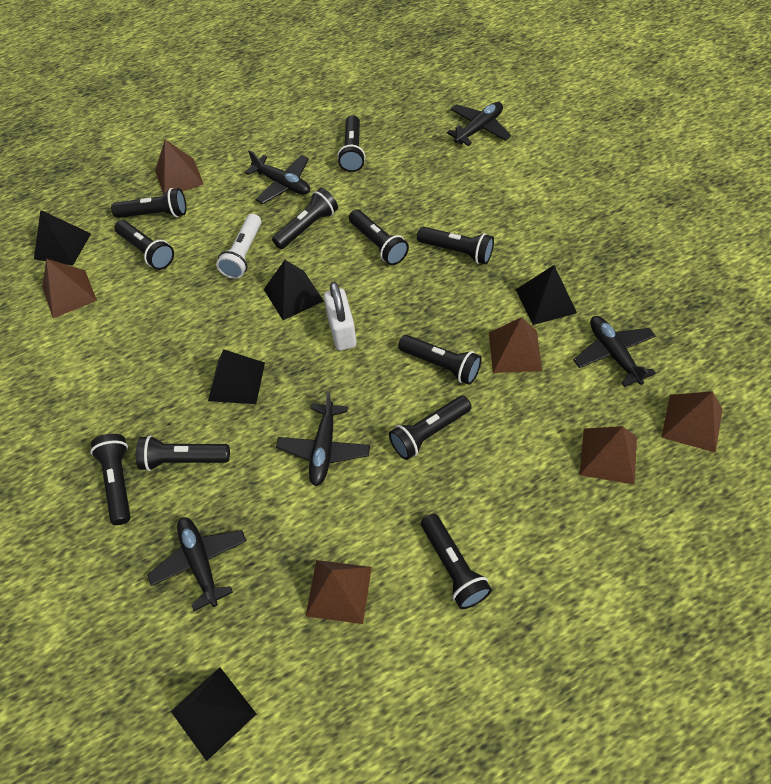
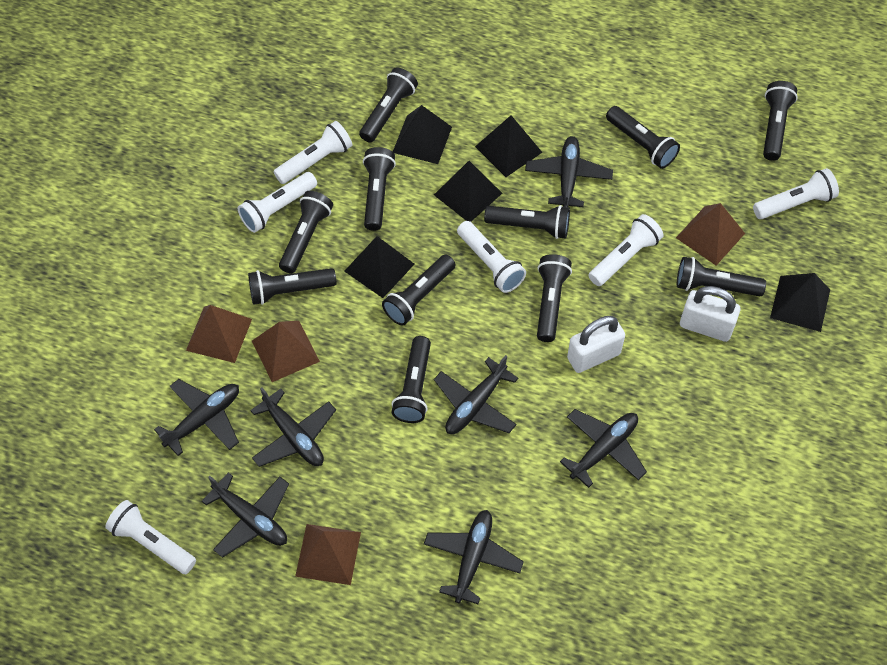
black plane: [147,517,247,611] [245,150,310,204] [276,392,370,486] [447,102,511,146] [573,316,656,387] = 5 -> [154,379,239,456] [202,473,289,558] [250,388,336,467] [424,510,524,604] [434,355,518,434] [525,136,613,207] [560,409,647,488] = 7
brown pyramid: [42,259,97,318] [155,140,204,194] [306,560,372,624] [489,317,542,373] [580,426,637,485] [661,391,722,453] = 6 -> [186,305,252,363] [252,321,320,382] [295,524,361,585] [676,203,745,266] = 4
white flashlight: [216,214,261,279] = 1 -> [105,500,196,574] [238,172,317,233] [273,121,353,184] [457,221,526,293] [588,214,663,286] [753,168,839,219] = 6
white padlock: [324,282,357,350] = 1 -> [567,316,625,373] [680,286,740,342] = 2

